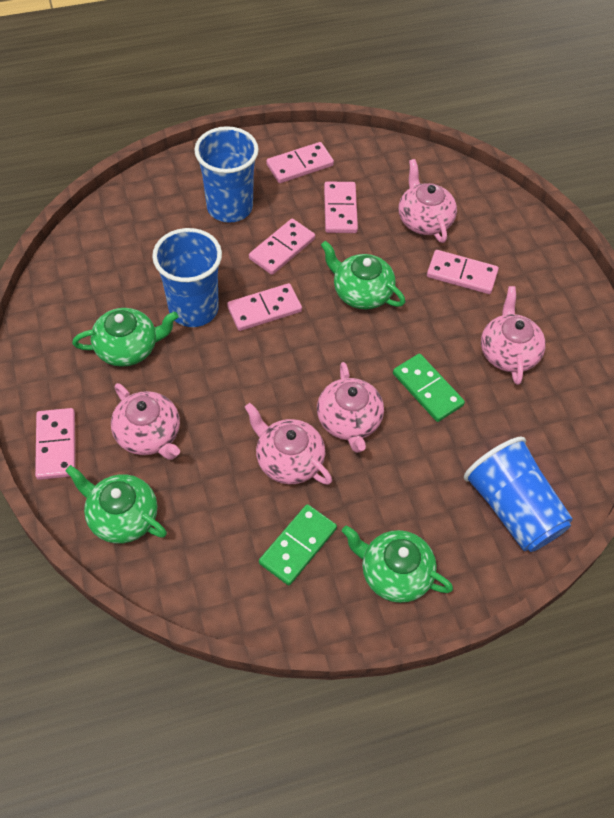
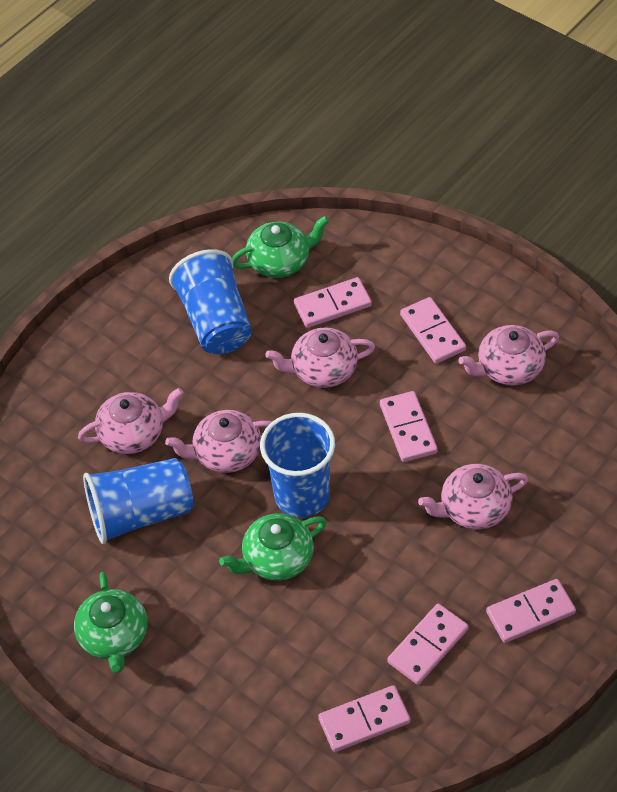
green domino: [259,504,337,586] [393,354,465,422] = 2 -> none = 0
green teapot: [65,465,167,544] [72,308,178,367] [321,241,405,309] [342,525,453,603] = 4 -> [74,572,148,673] [219,513,327,581] [232,216,329,278] = 3

